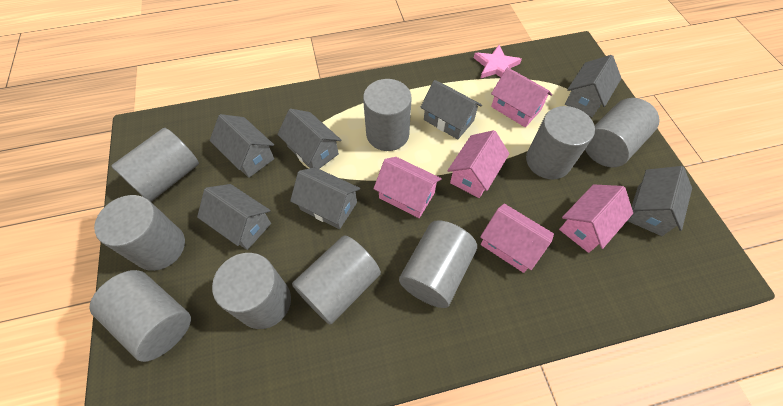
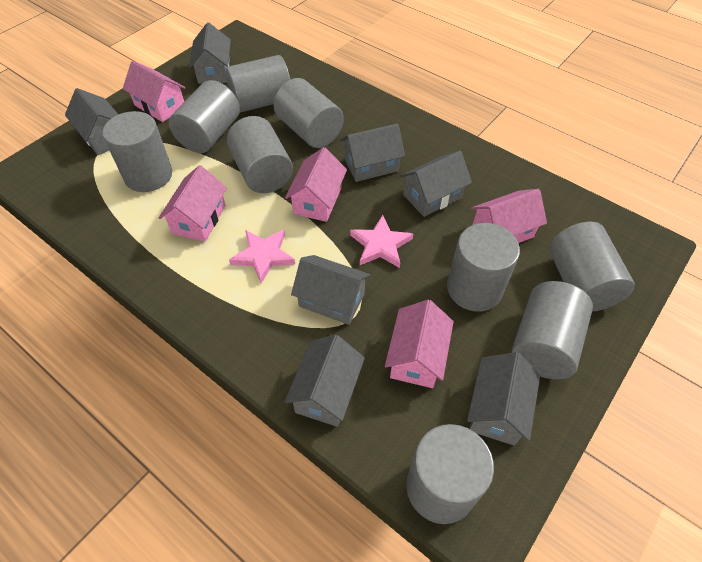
pink star: [474,45,522,79] = 1 -> [229,230,295,283] [350,215,413,268] = 2

